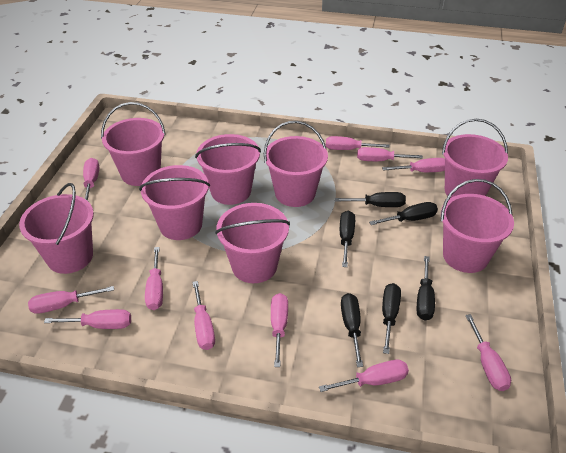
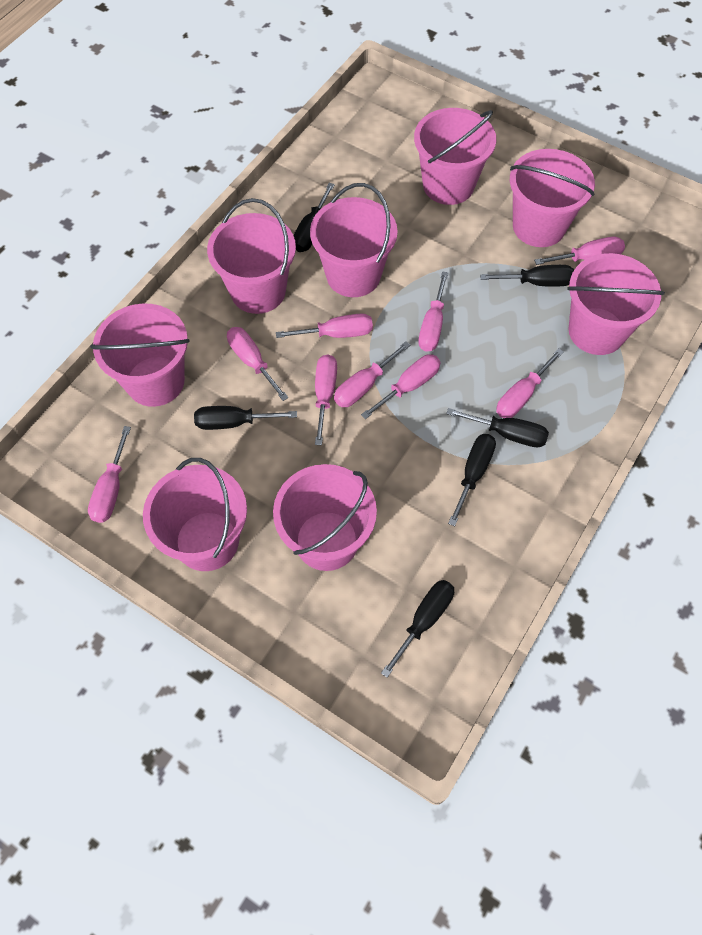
pink screwdriver: [28,286,114,314] [44,309,131,329] [83,158,99,201] [145,247,163,310] [192,281,215,350] [271,293,288,367] [319,360,409,392] [326,136,390,150] [357,147,423,161] [382,158,445,172] [465,314,511,391] = 11 -> [88,426,131,523] [227,327,289,401] [276,314,373,338] [315,354,337,445] [334,341,411,407] [361,354,441,419] [418,271,448,352] [496,348,564,418] [534,237,625,265] = 9

